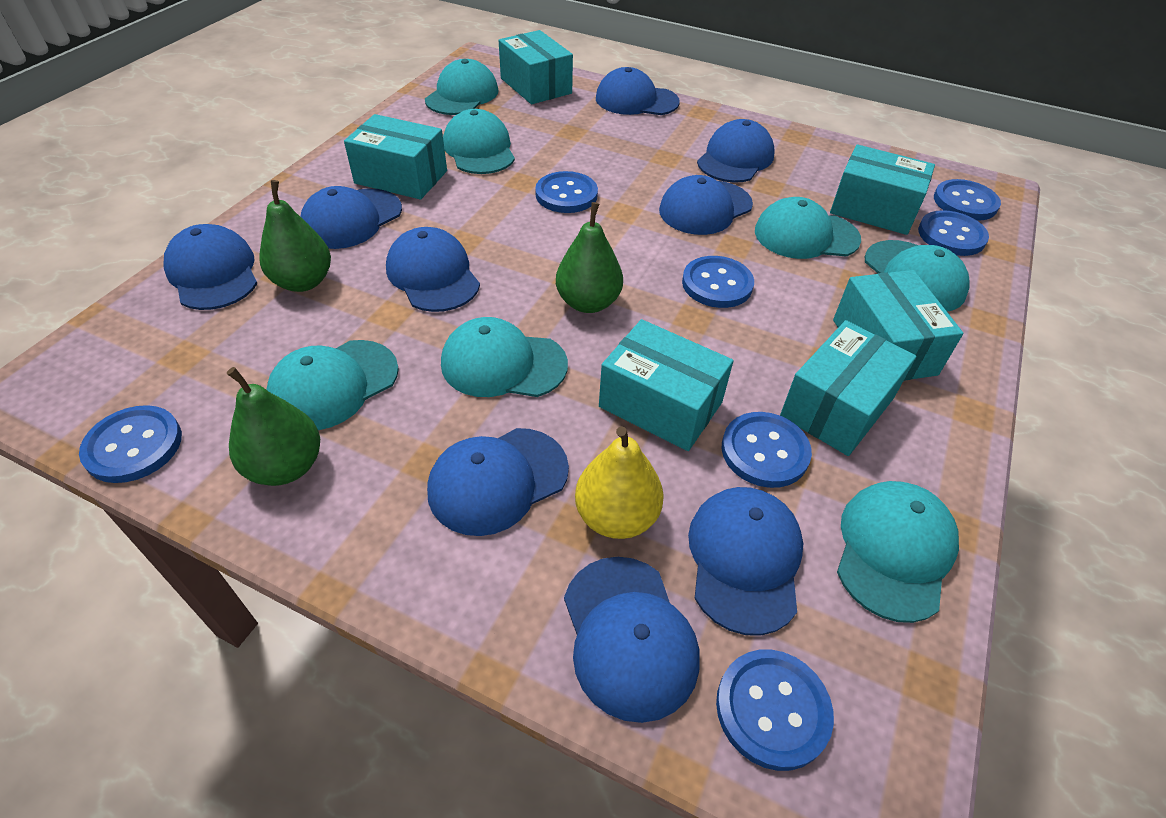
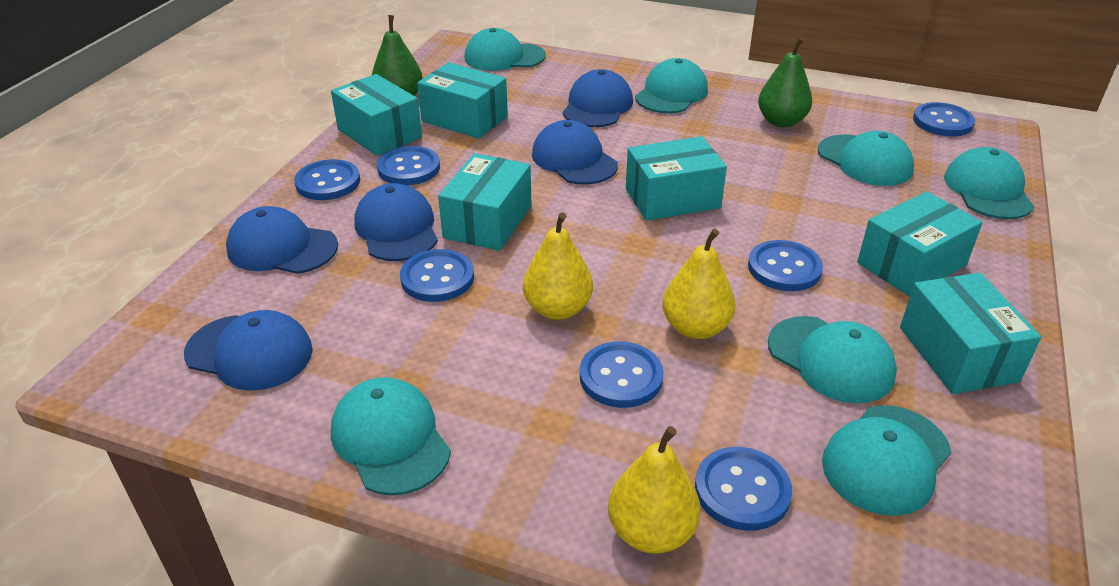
blue cap: [164,224,258,310] [300,186,402,249] [386,227,480,312] [427,428,569,536] [564,557,700,723] [596,67,680,115] [659,175,753,235] [688,487,803,636] [697,119,775,183] = 9 -> [184,310,313,391] [226,206,338,274] [354,183,438,261] [532,120,618,185] [562,69,633,127] = 5
green pear: [226,367,320,486] [259,180,331,292] [556,202,623,313] = 3 -> [372,15,423,96] [758,37,812,127] = 2
yellow pear: [575,426,664,539] = 1 -> [523,212,593,320] [608,426,701,554] [662,229,736,339] = 3

